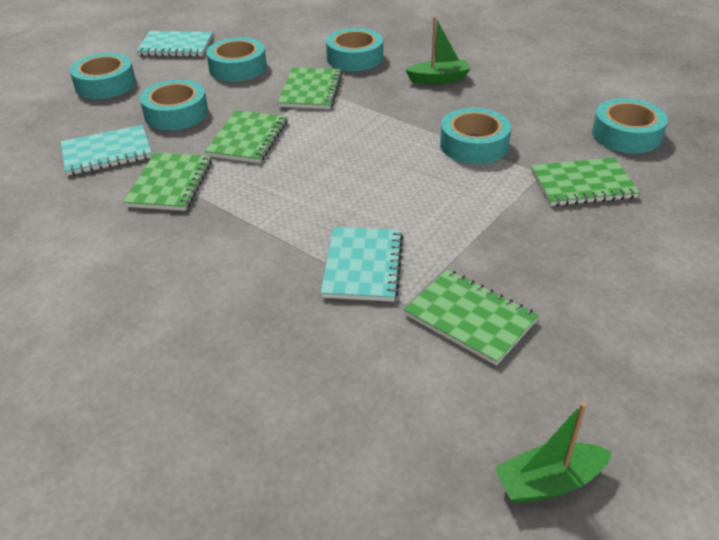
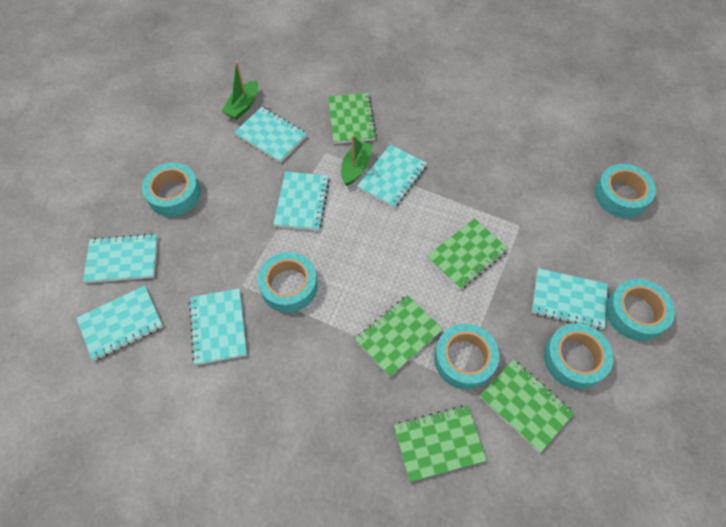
turquoise notebook: [61,125,152,176] [136,31,213,57] [320,227,403,302] = 3 -> [76,286,163,361] [83,233,158,283] [189,288,247,365] [234,107,307,163] [273,171,330,231] [357,144,427,208] [532,268,608,330] = 7

